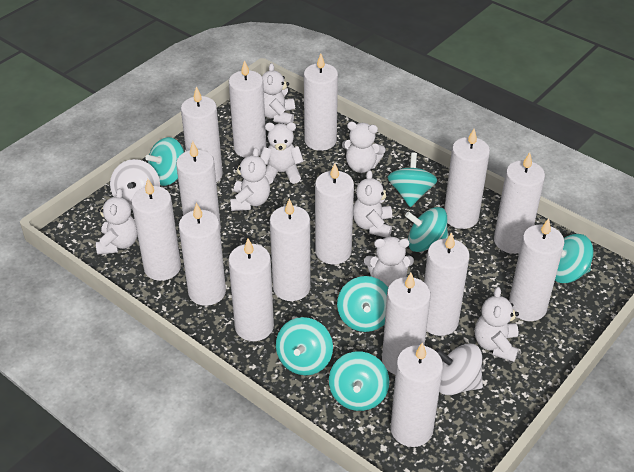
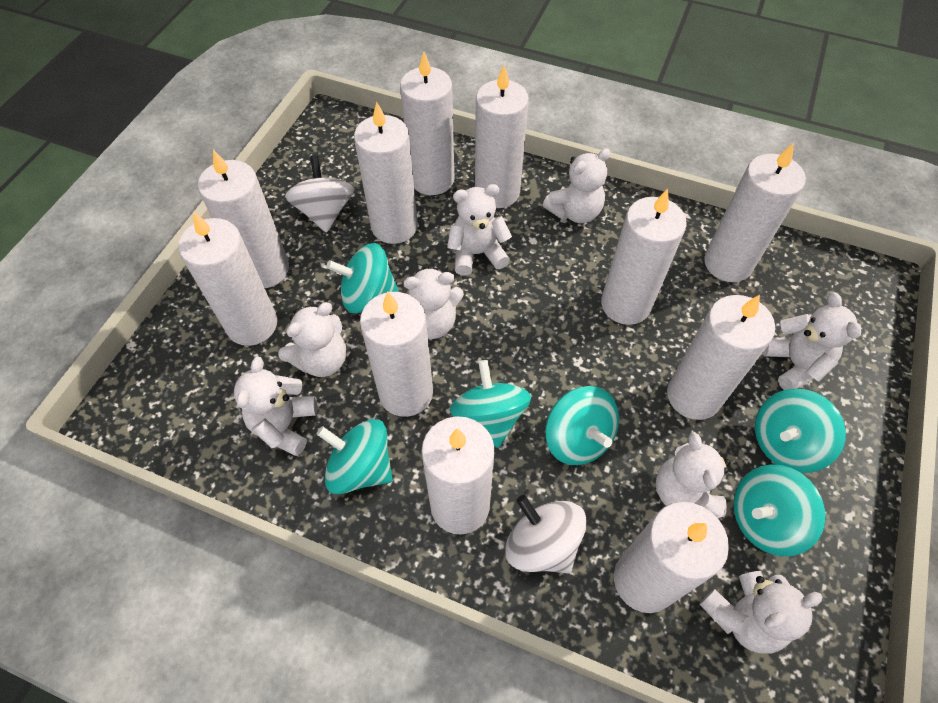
turquoise spinning top: [145,137,184,186] [276,317,333,375] [329,352,389,411] [337,276,388,332] [387,153,437,207] [405,207,448,252] [555,234,593,283] = 7 -> [316,419,393,494] [326,243,399,313] [450,360,531,448] [545,386,619,465] [734,464,825,557] [755,388,846,473] = 6
white candle: [131,179,181,281] [176,141,221,230] [179,203,226,306] [181,86,223,182] [228,238,274,341] [229,60,266,158] [270,199,311,301] [304,54,338,151] [315,163,354,265] [382,273,431,375] [390,342,443,447] [424,232,470,336] [444,129,490,229] [494,152,545,254] [509,218,565,321] = 15 -> [178,212,277,346] [198,150,289,288] [354,102,418,244] [360,292,433,417] [400,52,455,195] [421,416,495,535] [475,65,529,208] [601,189,686,325] [614,502,729,613] [667,295,775,420] [704,143,806,282] = 11

